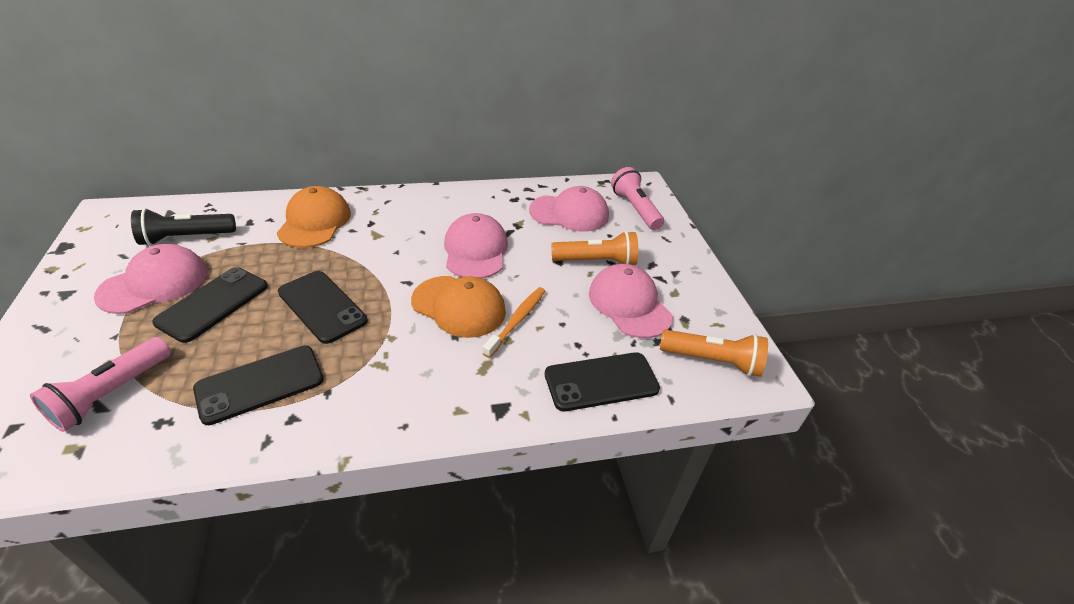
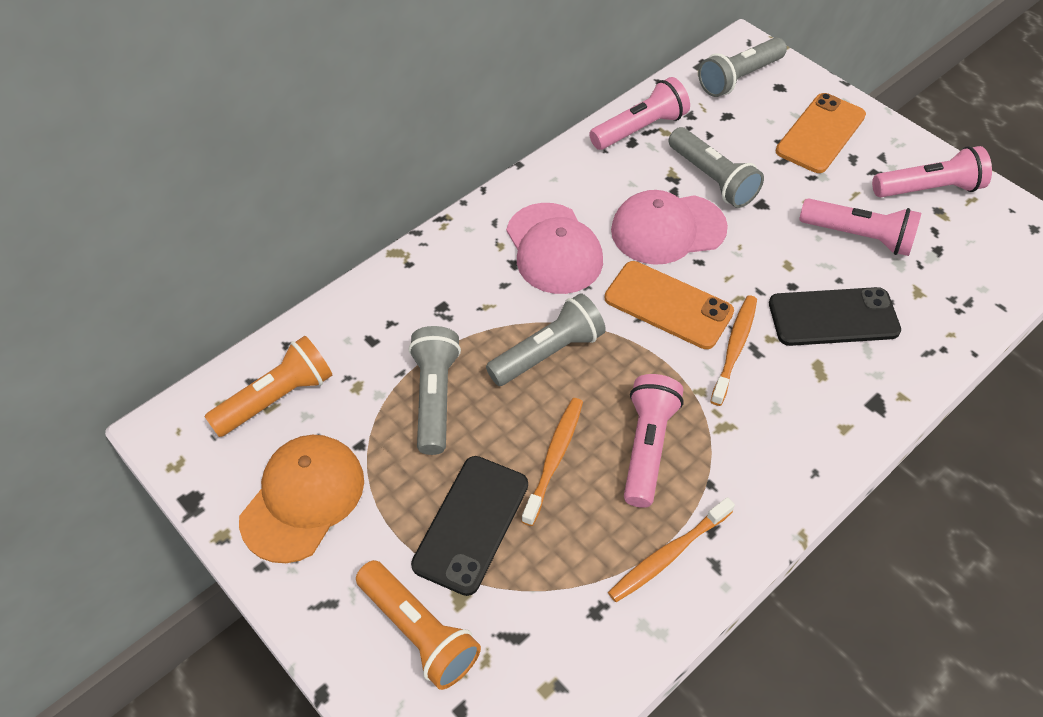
black flashlight: [131,208,236,246] = 1 -> none = 0
black phone: [152,267,268,343] [193,346,324,425] [278,271,368,344] [545,352,660,411] = 4 -> [411,456,528,596] [769,287,901,346] = 2
grey flashlight: none = 0 -> [409,326,461,455] [486,293,606,386] [668,127,764,208] [698,37,787,97] = 4
orange cap: [277,186,351,248] [411,276,506,338] = 2 -> [239,435,364,563] = 1
orange phone: none = 0 -> [604,261,734,349] [776,93,866,173] = 2
orange toothbrush: [483,287,545,358] = 1 -> [521,398,583,526] [608,497,735,602] [710,295,757,406] = 3
pink cap: [94,244,207,314] [444,213,508,279] [529,186,609,232] [589,264,673,338] = 4 -> [506,203,603,294] [611,190,728,265] = 2
pink flashlight: [30,337,171,432] [611,167,664,230] = 2 -> [589,77,690,150] [624,374,684,508] [799,198,921,256] [872,146,992,197] = 4

